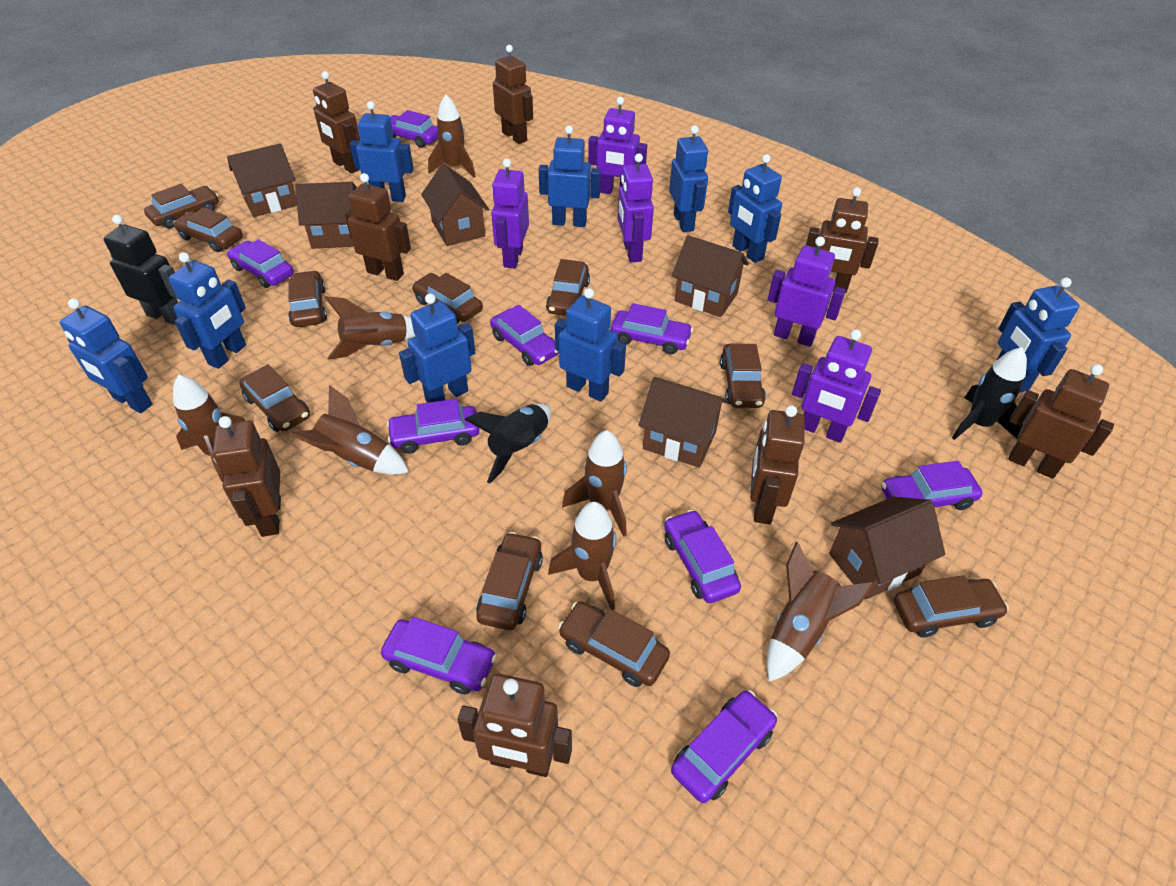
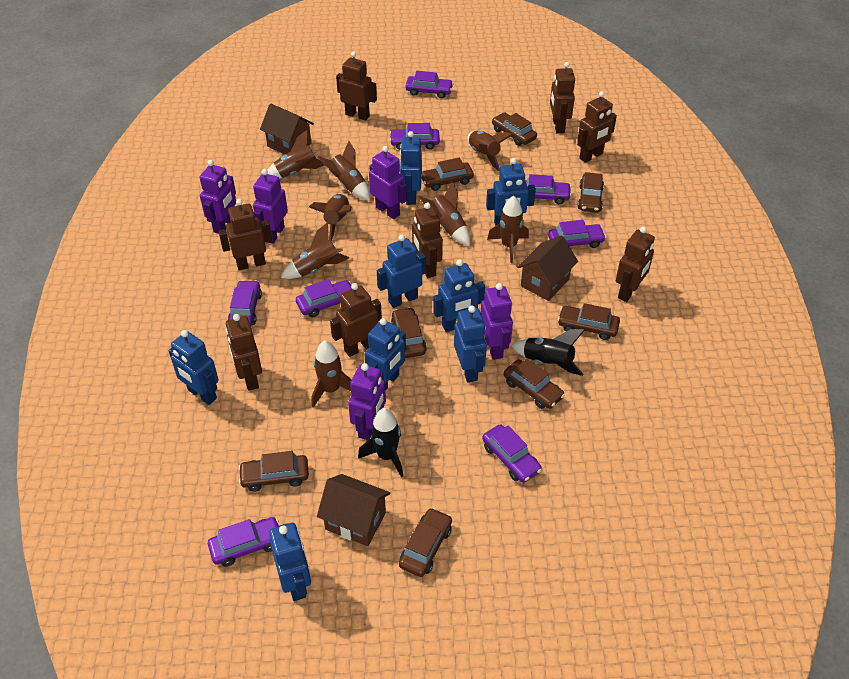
black robot: [104,215,178,325] = 1 -> none = 0
blue robot: [60,298,153,413] [169,252,246,369] [350,101,414,202] [399,293,475,403] [539,125,601,227] [555,288,626,402] [669,125,708,232] [728,154,782,263] [996,277,1080,393] = 9 -> [168,330,219,405] [269,523,311,601] [364,318,406,391] [377,235,426,308] [400,131,422,205] [433,259,485,332] [454,306,487,382] [486,158,536,226] = 8
brown car: [144,184,219,229] [173,207,243,252] [239,364,310,432] [288,270,327,327] [412,273,483,323] [476,532,543,630] [546,259,590,316] [558,601,670,687] [720,344,766,408] [894,575,1009,638] = 10 -> [238,451,309,492] [391,307,427,358] [399,507,452,577] [422,158,474,191] [492,112,537,146] [504,359,565,409] [558,303,620,340] [578,172,604,213] = 8
brown house: [227,143,297,217] [295,182,357,249] [421,164,489,246] [639,377,728,468] [672,235,749,317] [829,497,945,600] = 6 -> [260,103,314,154] [317,474,390,546] [517,235,578,301] = 3
brown rocket: [173,375,246,482] [289,385,409,475] [325,296,415,360] [428,95,476,177] [548,502,617,610] [562,430,627,537] [767,542,874,682] = 7 -> [267,130,324,179] [281,222,349,279] [309,194,352,240] [312,340,352,408] [317,141,370,201] [419,181,470,246] [468,131,513,171] [487,196,529,263] = 8
purple car: [227,239,294,288] [381,617,497,694] [387,399,480,454] [390,110,438,148] [490,305,559,366] [611,303,693,354] [664,510,741,603] [671,690,777,803] [881,461,983,510] = 9 -> [208,517,279,567] [228,280,262,326] [296,279,352,317] [390,123,440,150] [405,71,454,98] [482,424,542,483] [525,174,571,204] [548,220,606,248] = 8

